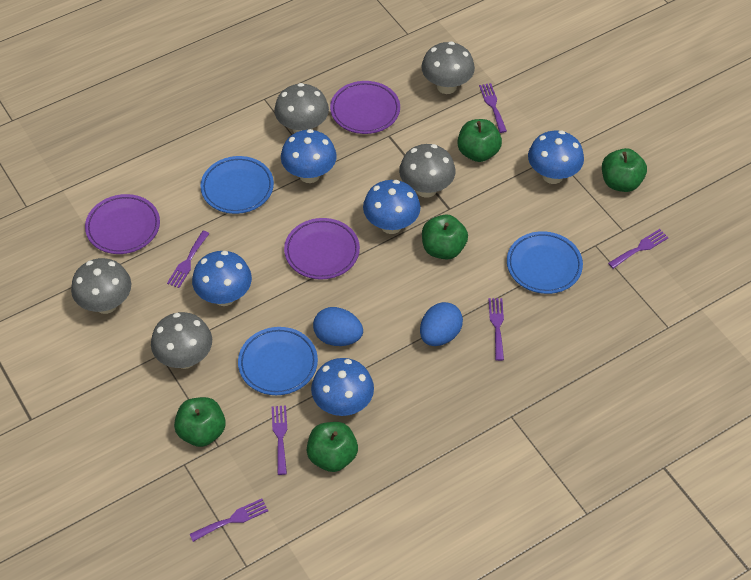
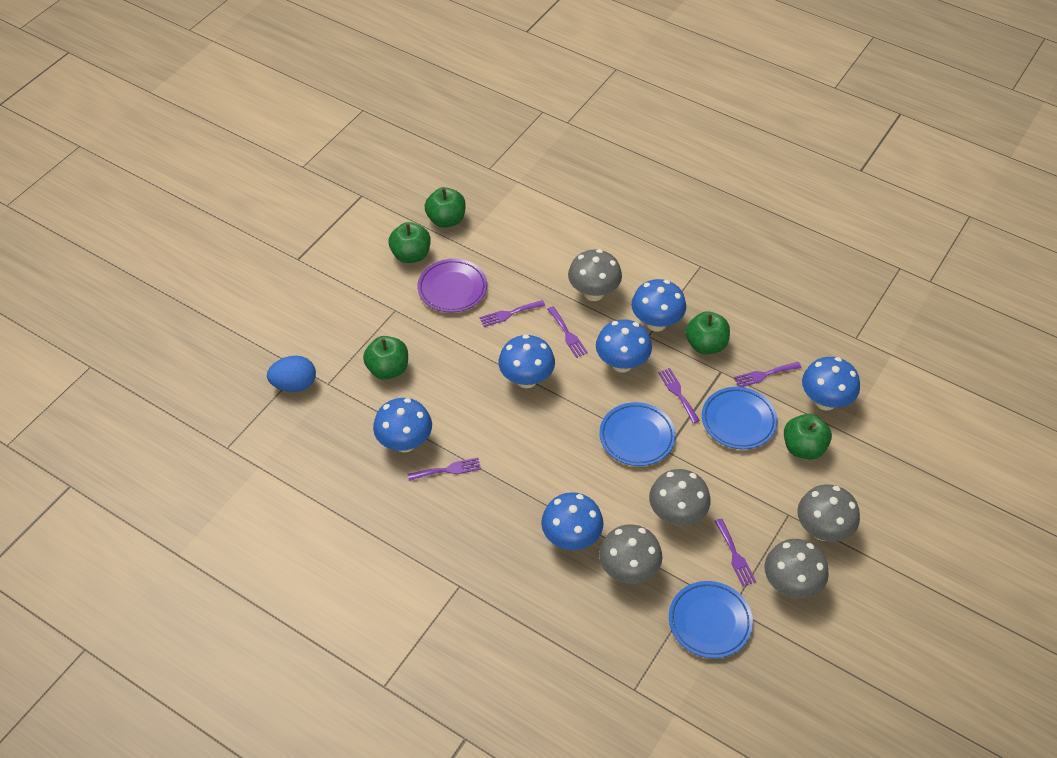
blue egg: [313,307,363,346] [420,302,463,346] = 2 -> [267,356,316,392] = 1
blue mushroom: [192,251,252,306] [281,129,337,183] [311,358,374,416] [363,180,420,234] [528,130,584,184] = 5 -> [373,398,432,453] [498,335,555,388] [541,492,603,550] [596,319,652,373] [631,279,686,331] [802,357,860,411] = 6
purple plate: [85,194,160,254] [284,218,360,280] [330,81,400,134] = 3 -> [418,259,487,313] = 1

